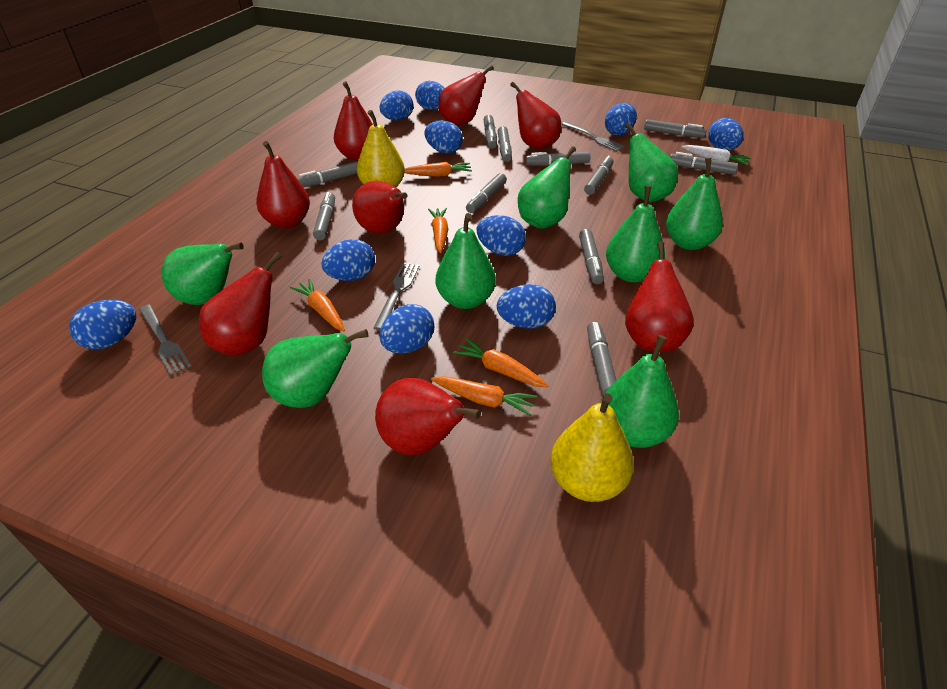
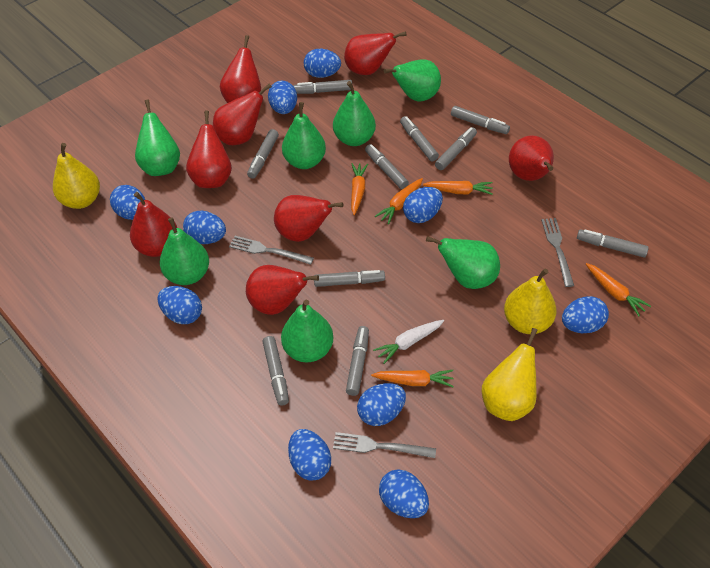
green pear: [162,243,244,305] [262,329,368,408] [436,213,496,309] [518,146,576,229] [605,335,679,448] [606,186,665,283] [625,123,678,202] [666,158,723,250] = 8 -> [135,100,180,176] [160,217,209,285] [281,300,334,362] [282,102,326,169] [333,81,376,146] [384,59,441,101] [426,236,500,289] = 7
grey marker: [297,161,358,187] [313,192,335,241] [466,173,507,213] [484,115,497,149] [498,126,512,162] [526,151,590,166] [579,229,604,284] [584,156,614,195] [587,322,616,396] [644,119,706,138] [670,152,738,175] = 11 -> [247,129,279,179] [263,336,289,406] [293,80,352,94] [314,270,385,287] [346,326,369,396] [365,144,409,189] [400,116,439,161] [435,127,477,170] [451,106,510,134] [577,229,649,257] = 10
yellow pear: [357,110,405,187] [551,393,634,502] = 2 -> [53,143,100,209] [482,328,538,421] [504,268,557,334] = 3

